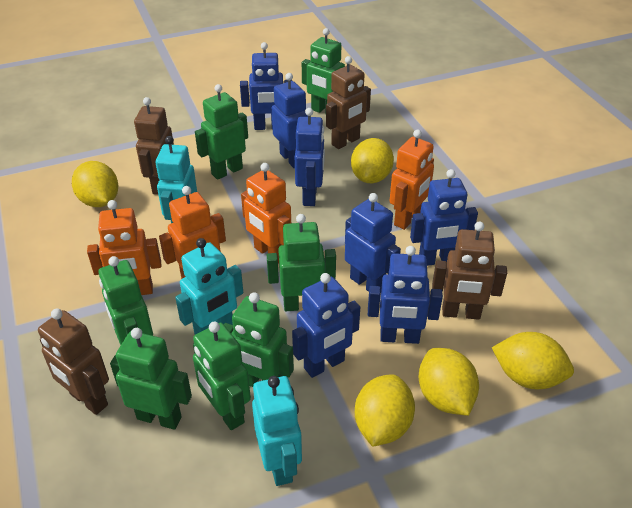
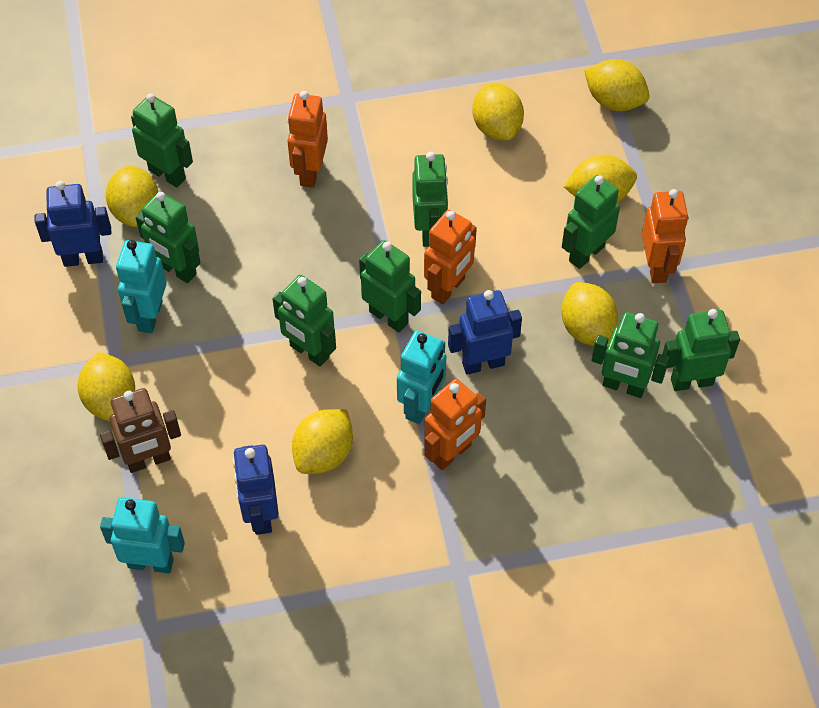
blue robot: [240,42,292,130] [272,73,308,168] [292,273,360,378] [295,108,325,206] [345,193,401,292] [368,246,443,344] [410,169,478,266] = 7 -> [35,181,111,267] [233,445,279,535] [448,290,522,375] = 3
brown robot: [38,308,109,415] [134,97,174,195] [326,56,371,149] [432,221,507,320] = 4 -> [100,388,181,473] = 1
green robot: [98,256,153,345] [110,328,192,430] [193,321,251,430] [195,84,248,180] [224,292,294,387] [267,214,336,311] [302,28,345,114] = 7 -> [131,93,193,187] [136,191,201,283] [273,275,336,366] [359,240,421,332] [413,152,448,247] [562,175,620,269] [592,312,669,398] [662,309,740,391] = 8
yellow lemon: [72,161,118,207] [351,138,394,183] [355,375,415,447] [419,348,479,416] [492,332,574,389] = 5 -> [77,352,135,421] [106,165,158,227] [292,409,353,474] [472,83,524,141] [561,282,618,346] [564,155,637,202] [584,59,650,111] = 7

